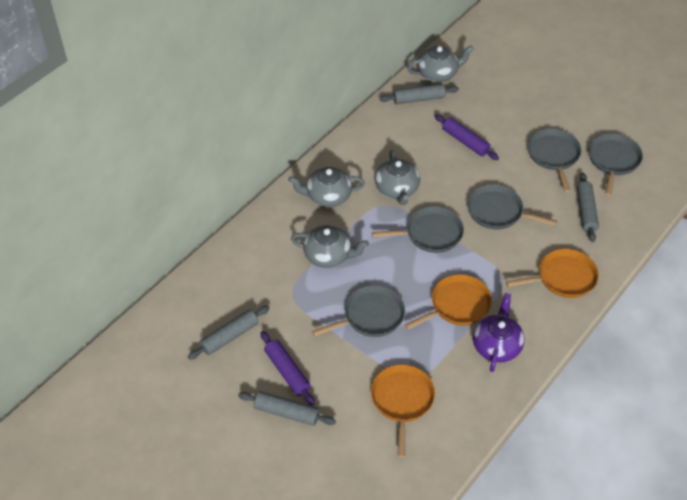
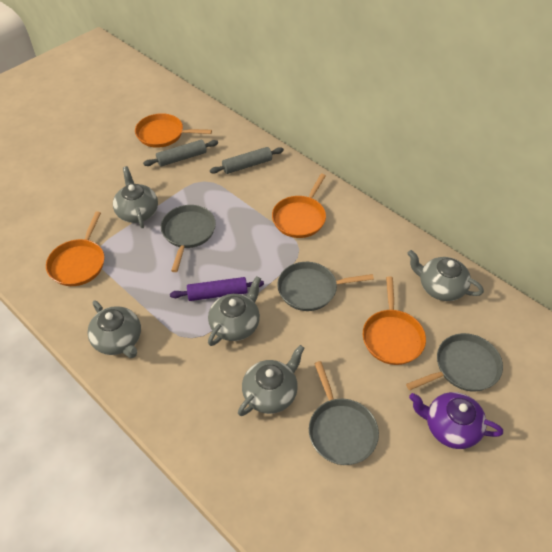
grey pan: [312,285,405,337] [372,206,464,253] [467,184,557,229] [528,129,581,192] [588,133,643,196] = 5 -> [161,205,216,272] [277,262,374,311] [309,361,379,465] [406,333,503,391] = 4
grey rolling pin: [188,306,270,360] [238,391,336,426] [380,84,459,104] [577,173,599,242] = 4 -> [143,140,218,167] [210,147,284,174] = 2
grey teapot: [288,167,365,207] [291,225,369,268] [375,150,420,205] [407,45,474,82] = 4 -> [87,301,141,358] [113,166,158,228] [208,276,261,346] [238,345,305,416] [407,250,484,301] = 5
orange pan: [371,364,435,458] [405,274,492,330] [506,249,599,298] = 3 -> [46,211,104,286] [135,113,212,148] [272,174,326,238] [363,276,426,365] = 4
purple rolling pin: [261,331,315,406] [435,114,499,160] = 2 -> [170,277,264,301] = 1

